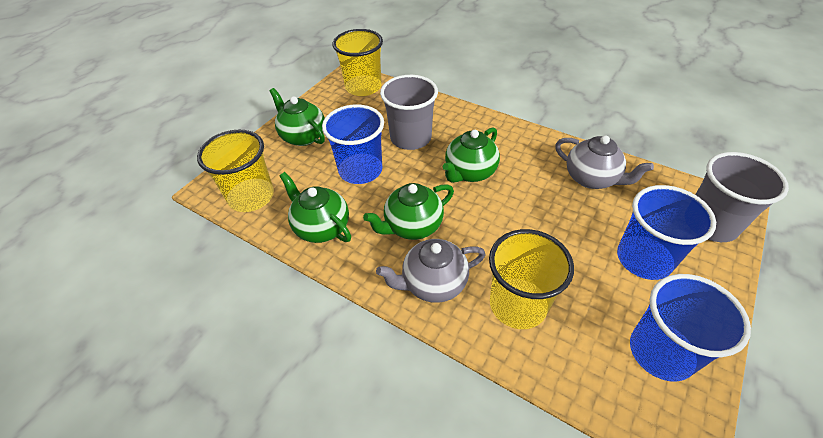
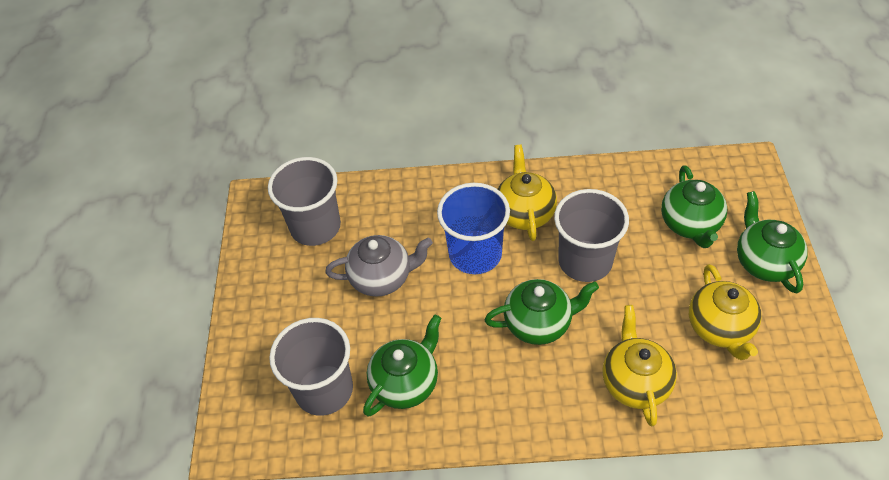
blue cup: [322,104,384,184] [617,185,716,280] [630,274,751,382] = 3 -> [437,183,510,274] = 1
grey cup: [380,75,438,150] [695,152,789,242] = 2 -> [268,157,341,246] [269,318,353,416] [554,189,629,282] = 3
grey teapot: [376,239,486,303] [555,135,654,189] = 2 -> [325,235,433,297] = 1
yellow cup: [197,130,274,212] [333,29,383,96] [489,229,574,329] = 3 -> none = 0
yellow teapot: none = 0 -> [498,145,557,241] [602,305,677,426] [689,264,762,360] = 3

